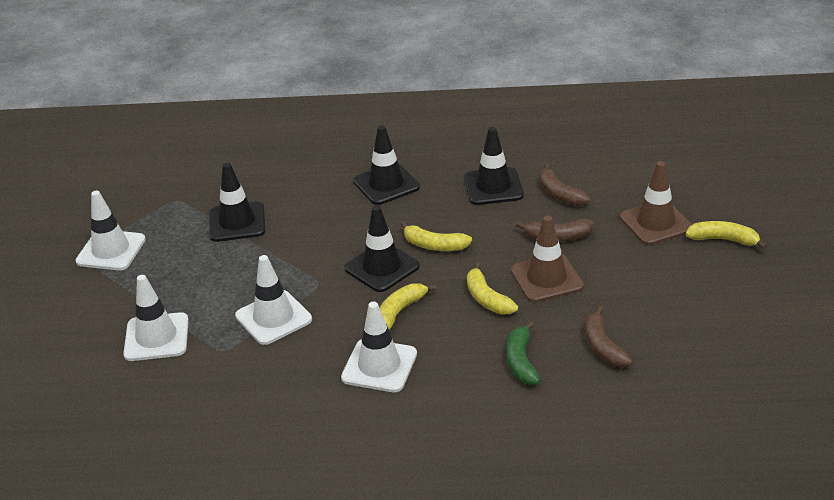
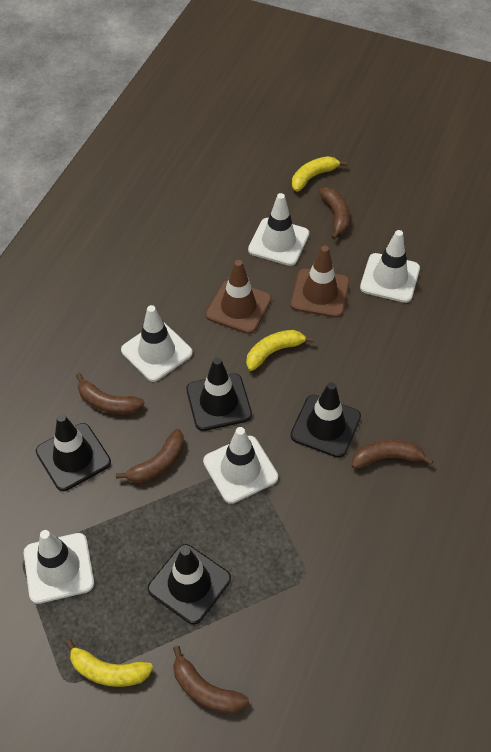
brown banana: [516,219,594,242] [539,164,590,206] [585,306,633,367] = 3 -> [76,373,145,414] [116,429,184,483] [173,646,249,714] [319,187,350,240] [352,439,434,469] = 5
green banana: [506,321,540,385] = 1 -> none = 0
white traffic cone: [76,191,146,270] [123,275,189,361] [235,255,312,345] [341,302,417,392] = 4 -> [24,530,94,604] [121,305,193,382] [203,427,278,504] [248,193,309,266] [360,230,420,303] = 5
yellow banana: [379,283,437,330] [400,221,472,251] [467,263,518,314] [685,221,767,249] = 4 -> [65,639,153,687] [246,330,314,371] [292,156,347,192] = 3

